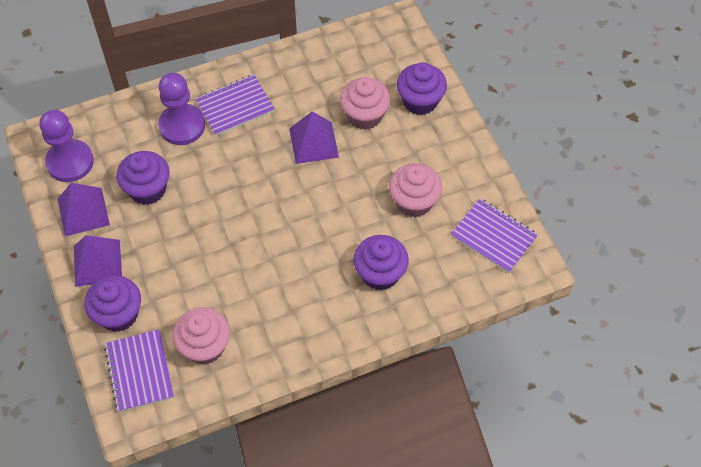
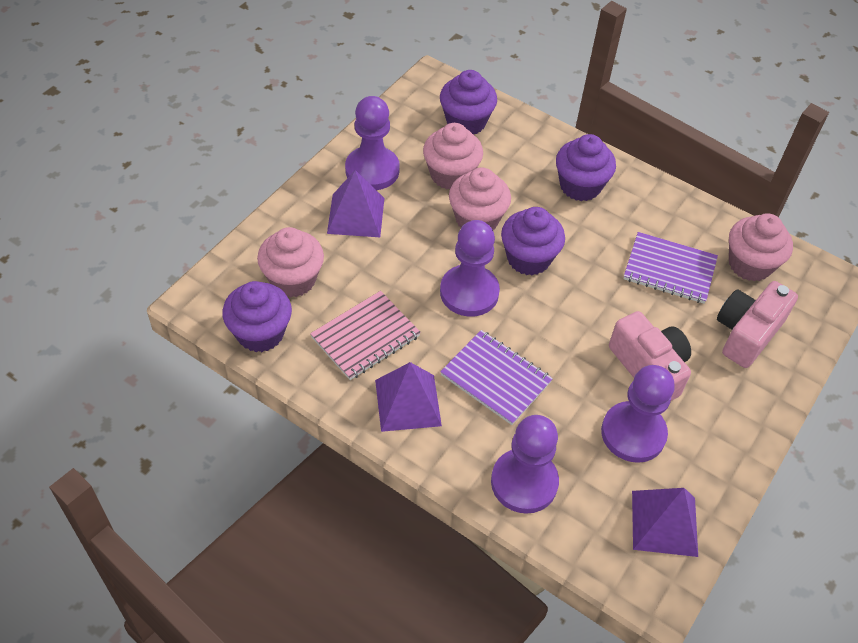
pink camera: none = 0 -> [609,311,691,401] [717,281,798,368] = 2
pink cupcake: [173,307,230,365] [340,77,391,130] [389,163,442,217] = 3 -> [257,227,324,298] [423,123,483,190] [449,168,511,230] [729,213,793,282] = 4
pink notebook: none = 0 -> [310,291,421,380] = 1
purple notebook: [104,329,174,412] [195,74,275,136] [451,199,538,273] = 3 -> [440,330,553,425] [623,232,718,304] = 2
purple pawn: [39,110,94,182] [158,73,205,145] = 2 -> [345,96,400,190] [440,220,500,317] [491,415,559,514] [601,365,675,463] = 4

